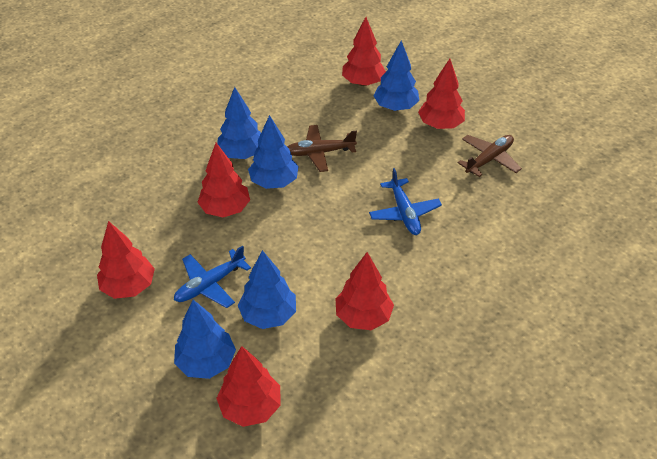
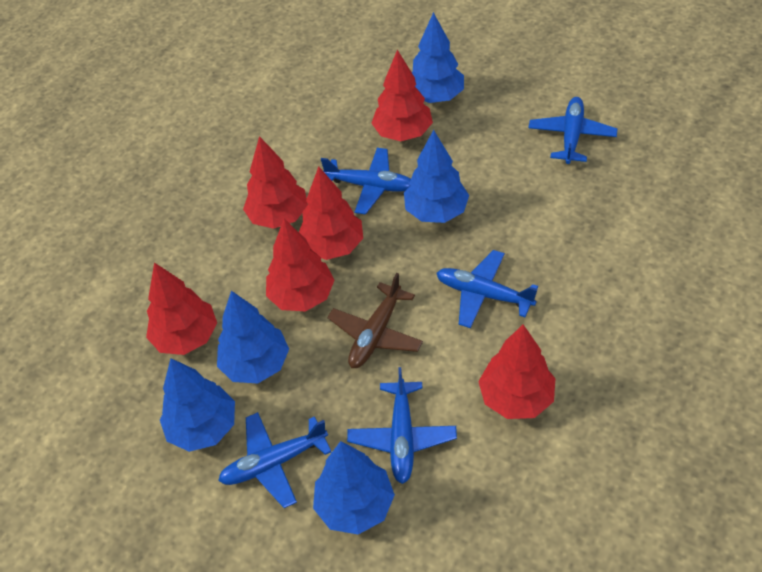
blue plane: [174,246,251,308] [369,168,442,235] = 2 -> [218,412,331,508] [321,148,411,215] [347,367,457,484] [436,250,538,328] [529,97,618,164] = 5
brown plane: [287,125,357,172] [458,135,522,177] = 2 -> [327,273,423,368] = 1

